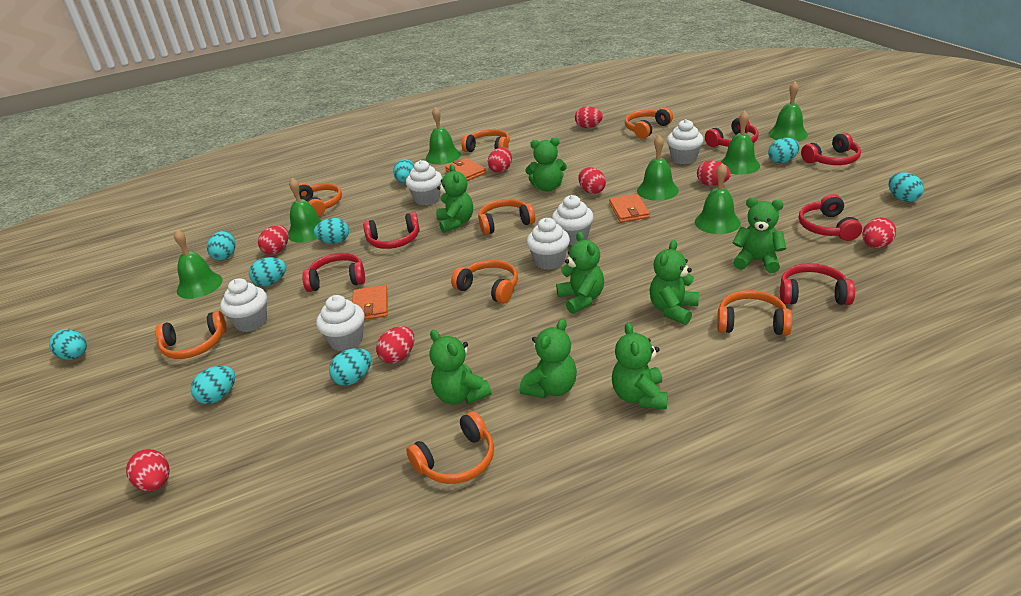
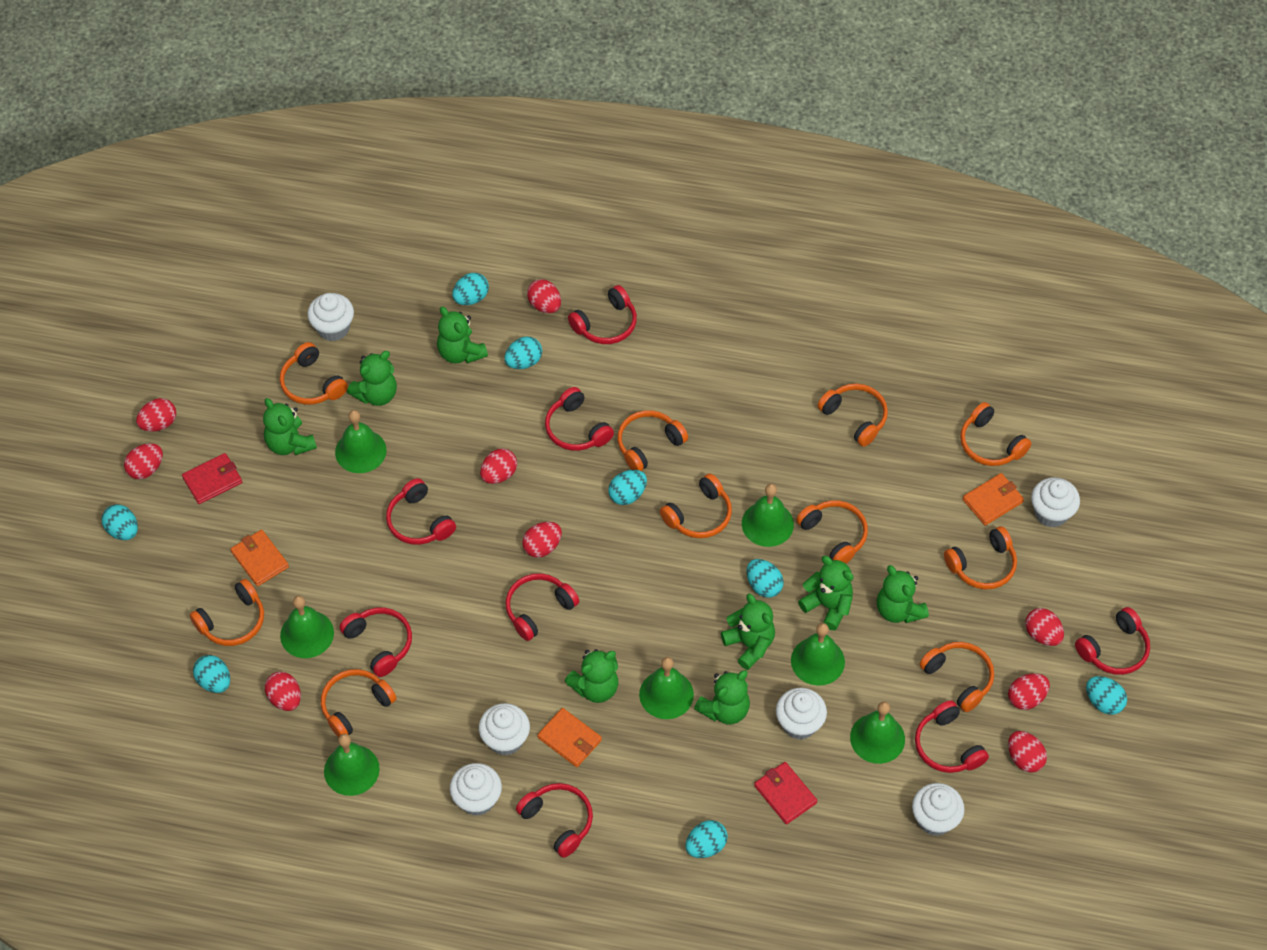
orange headphones: [155,311,227,359] [293,183,342,217] [406,411,494,484] [451,260,518,304] [461,129,510,152] [478,199,535,235] [625,108,673,139] [717,290,792,335] = 8 -> [190,579,264,646] [280,342,348,405] [321,669,397,737] [617,410,688,471] [660,474,732,538] [796,500,868,564] [817,384,888,447] [919,642,994,712] [944,526,1017,590] [960,402,1032,466] = 10
red egg: [126,449,170,491] [258,225,289,255] [376,326,414,364] [488,147,512,173] [575,106,603,128] [578,167,606,194] [697,160,731,186] [862,217,896,248] = 8 -> [124,443,163,479] [136,398,176,432] [265,672,301,711] [480,448,517,484] [522,522,562,558] [527,279,561,313] [1008,673,1050,710] [1008,731,1047,773] [1025,608,1064,646] = 9
red headphones: [302,253,365,292] [363,212,420,249] [705,117,759,147] [780,263,855,305] [799,194,862,241] [801,132,861,165] = 6 -> [339,608,412,677] [386,478,456,545] [506,573,579,641] [516,783,593,858] [545,387,614,451] [568,285,637,344] [915,700,989,773] [1075,607,1150,675] = 8
red wallet: none = 0 -> [182,453,242,504] [754,762,817,824] = 2
turquoise egg: [49,329,87,360] [191,366,235,404] [207,231,236,260] [249,257,286,286] [314,218,349,244] [329,348,371,386] [393,159,414,183] [768,138,800,163] [889,172,924,202] = 9 -> [102,504,138,540] [193,655,230,693] [452,273,489,305] [504,337,542,369] [608,470,647,505] [685,820,728,858] [746,559,784,598] [1086,676,1127,715] = 8

